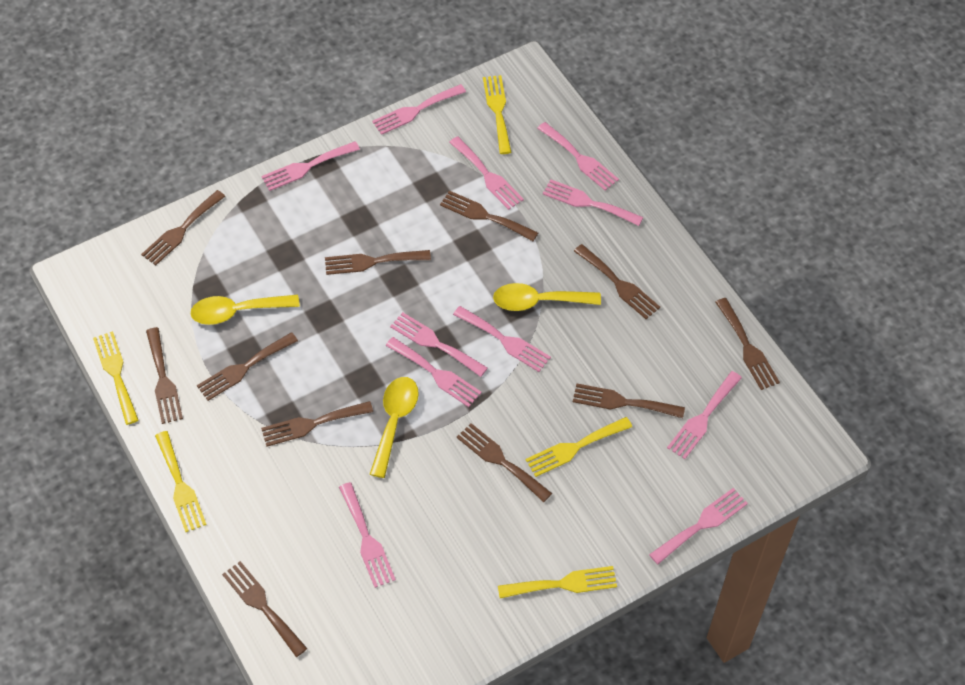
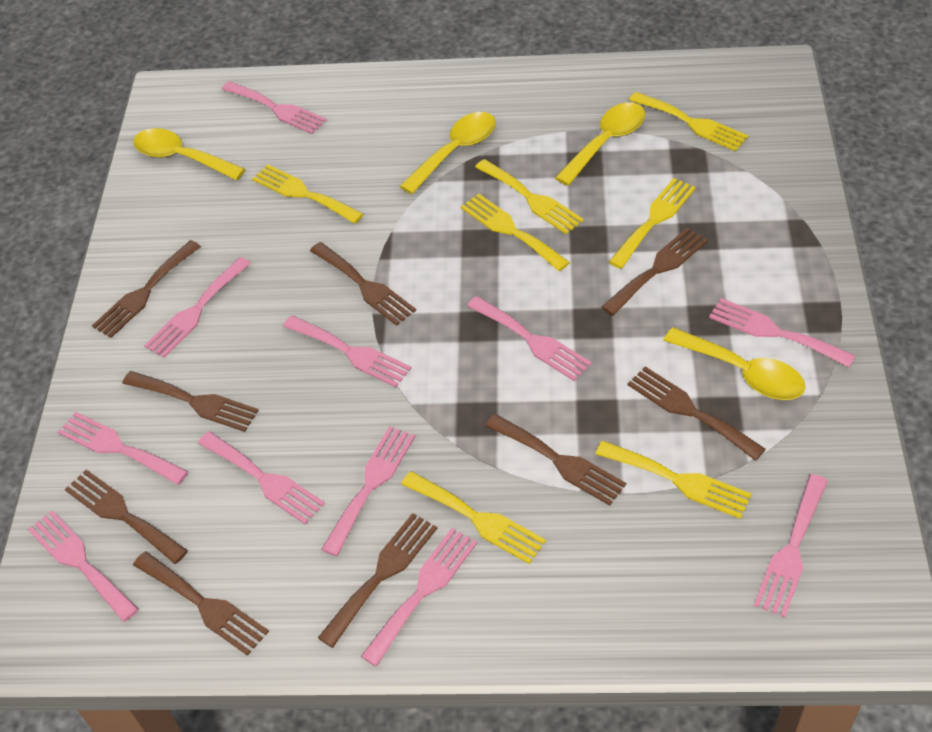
brown fork: [141,190,225,266] [146,327,183,424] [197,332,298,401] [222,561,308,657] [261,401,373,447] [325,250,431,275] [440,190,538,241] [457,423,552,502] [573,383,685,418] [574,244,660,319] [715,298,780,390] = 11 -> [65,470,188,564] [92,240,201,338] [122,371,259,432] [133,552,269,656] [310,242,416,326] [318,513,437,648] [485,414,626,506] [601,227,708,316] [628,366,766,461] = 9
yellow fork: [93,331,139,425] [155,431,207,532] [483,75,511,154] [498,566,617,598] [526,417,632,477] = 5 -> [252,164,363,224] [401,471,546,564] [461,194,570,271] [475,159,584,234] [595,441,752,519] [609,178,696,269] [629,92,748,151] = 7
yellow spoon: [191,295,300,325] [369,377,419,478] [493,283,601,311] = 3 -> [133,128,245,180] [400,112,496,194] [555,102,645,186] [663,327,806,400] = 4

